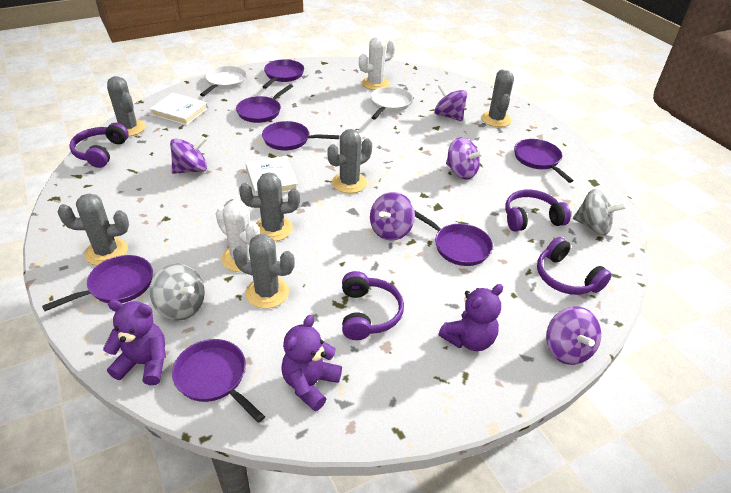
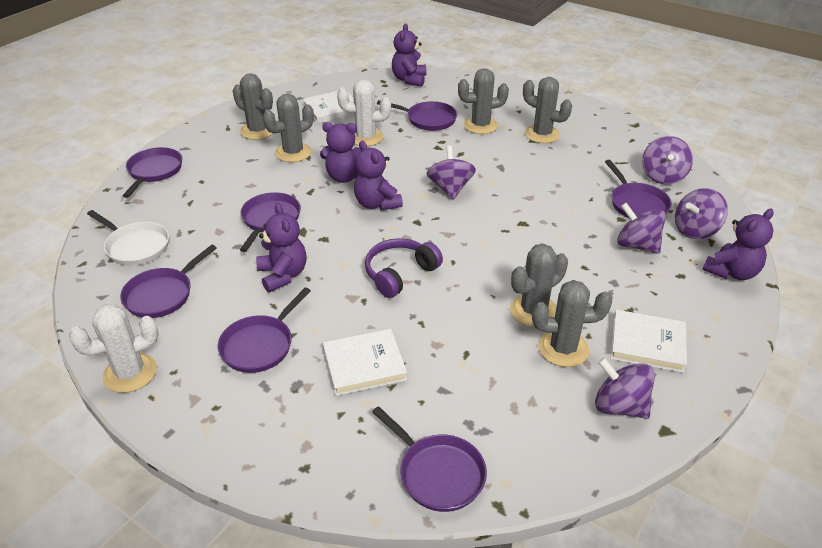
grey spinning top: [150,264,205,321] [573,189,626,235] = 2 -> none = 0
purple headphones: [69,123,129,168] [342,271,404,340] [505,189,571,231] [537,237,612,295] = 4 -> [365,238,443,298] = 1
purple teddy bear: [103,300,166,385] [281,315,342,411] [439,284,503,351] = 3 -> [256,203,307,292] [320,122,361,183] [354,141,403,211] [392,24,427,87] [702,209,774,280] = 5
white book: [150,93,208,125] [246,156,298,196] = 2 -> [303,91,355,124] [323,329,407,396] [610,310,687,373] = 3
white pan: [200,66,247,96] [371,87,413,120] = 2 -> [87,210,169,266] = 1

